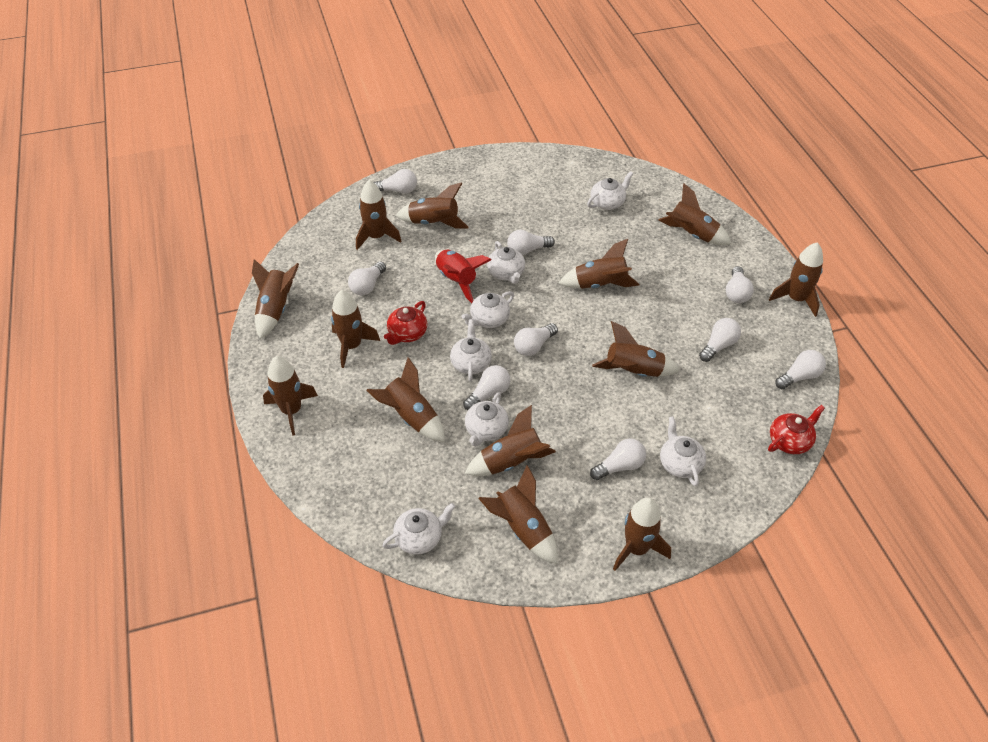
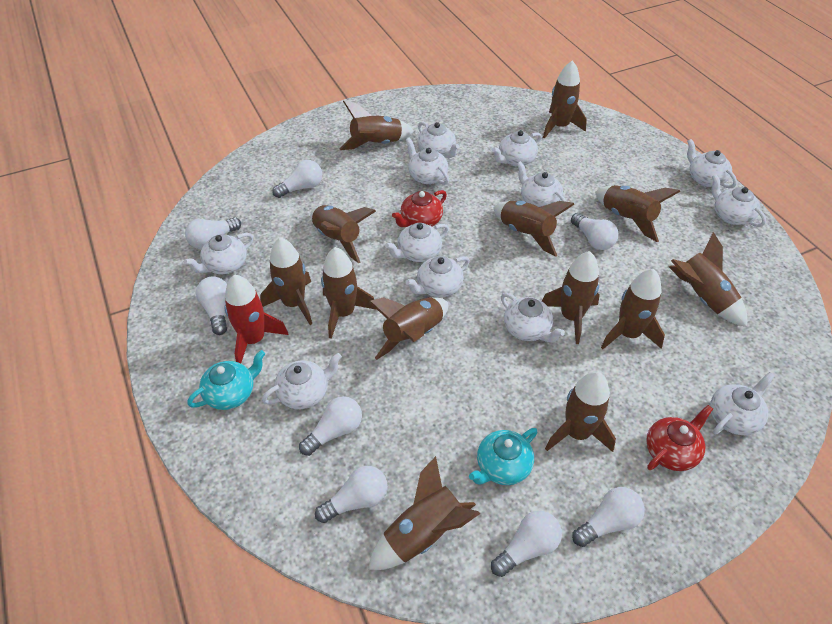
turquoise teapot: none = 0 -> [187,350,265,410] [469,428,537,485] = 2
white light bulb: [348,261,386,295] [374,169,417,194] [463,365,511,410] [507,230,555,255] [514,323,558,356] [590,439,646,480] [699,318,741,362] [726,266,754,303] [775,350,826,389] = 9 -> [185,217,241,249] [196,276,227,335] [272,160,322,198] [299,396,362,456] [315,466,388,523] [491,511,562,577] [571,213,619,250] [572,487,645,547] = 8
white teapot: [383,503,455,555] [450,319,492,381] [462,291,514,328] [465,392,509,447] [487,241,525,284] [587,171,633,210] [660,416,706,486] = 7 -> [184,233,253,274] [262,353,342,409] [385,223,449,262] [406,138,449,185] [406,256,470,298] [417,122,460,158] [492,130,542,167] [501,293,565,342] [517,161,566,207] [687,139,737,189] [710,372,775,435] [712,174,766,227] = 12

